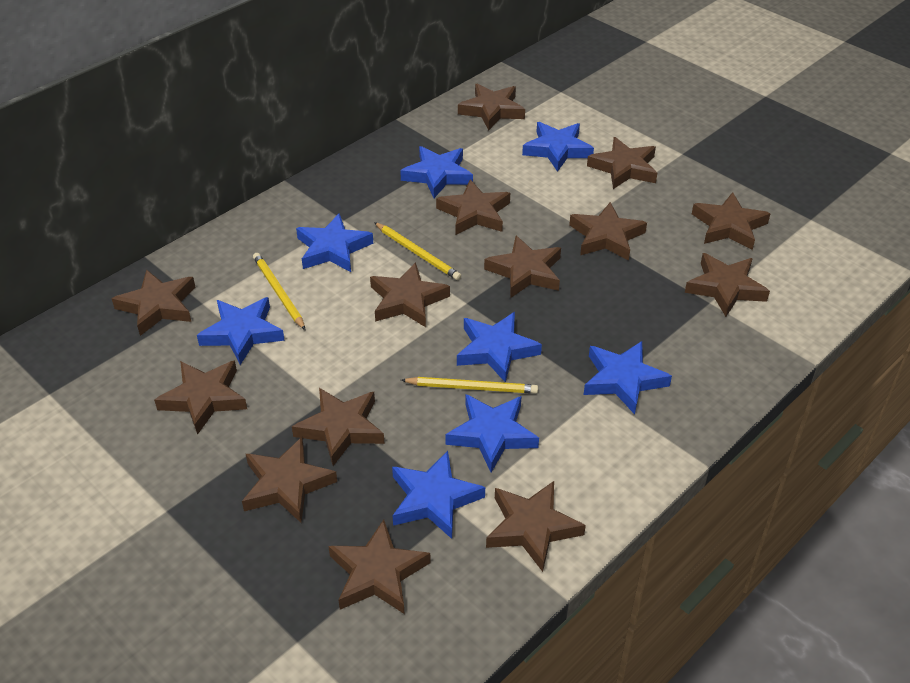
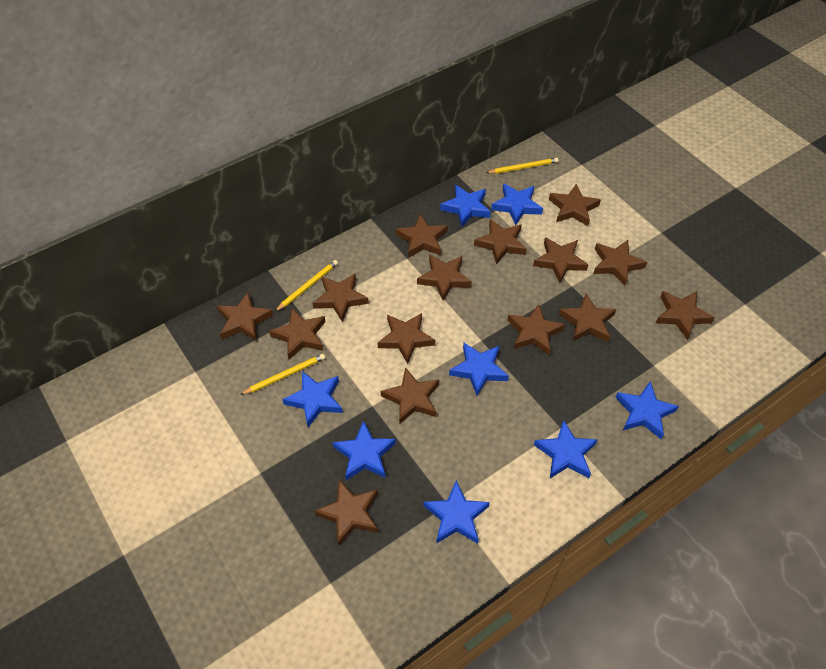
brown star: [111,270,196,336] [154,361,247,435] [242,437,337,523] [292,388,385,466] [328,519,431,614] [370,262,450,327] [436,180,510,235] [458,84,525,130] [484,236,561,298] [486,481,586,572] [569,202,647,260] [587,137,657,189] [685,253,770,317] [692,192,771,250] = 14 -> [217,292,273,342] [269,308,326,360] [312,274,369,322] [314,480,378,546] [378,313,435,364] [381,367,439,424] [396,214,448,258] [417,254,472,301] [474,219,527,265] [507,304,565,355] [533,237,588,283] [549,184,601,226] [559,294,616,342] [593,240,647,286] [656,291,715,340] = 15

